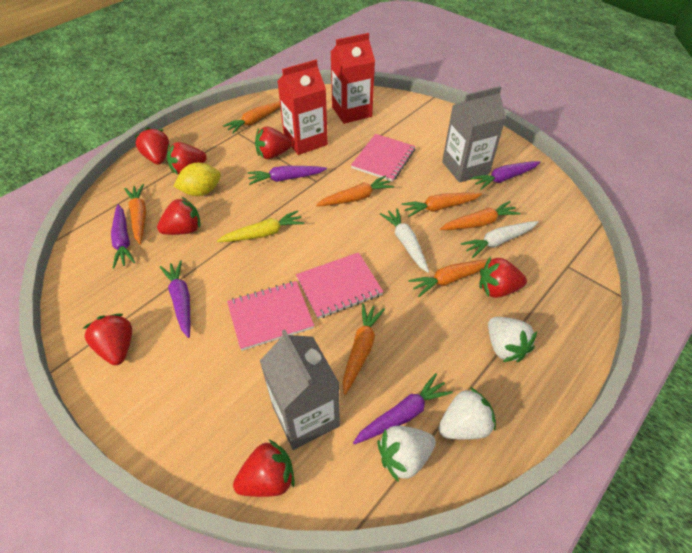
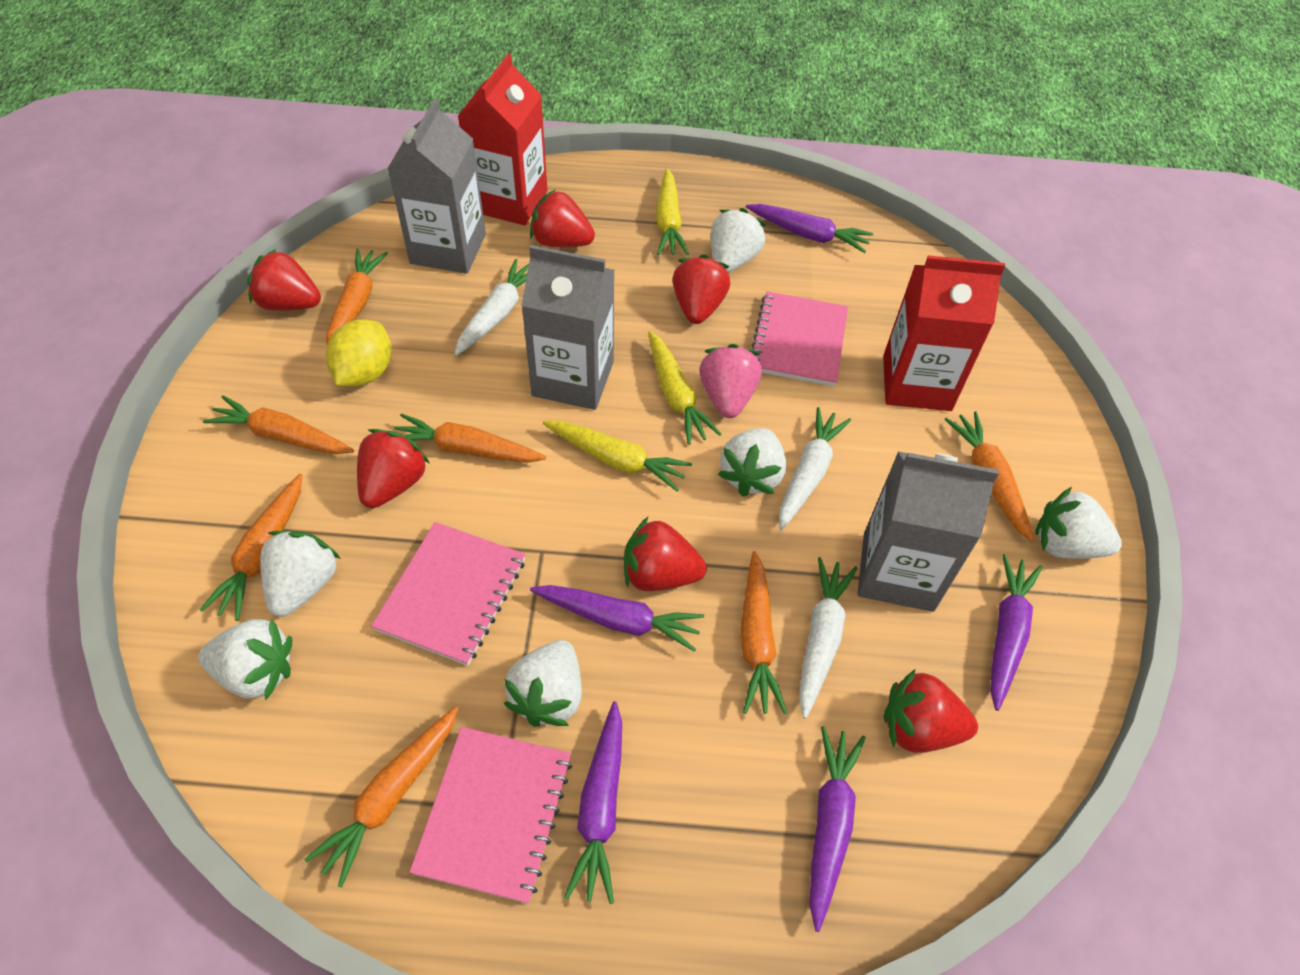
grey carton: [260,330,340,450] [442,86,506,183] = 2 -> [387,99,486,274] [521,245,614,410] [858,451,999,612] = 3
pink strawberry: none = 0 -> [699,344,762,418] = 1
red strawberry: [82,314,132,365] [135,127,169,164] [157,197,200,235] [167,142,207,175] [233,440,295,497] [255,127,292,159] [479,256,527,298] = 7 -> [247,249,321,311] [357,429,430,508] [530,189,595,247] [624,517,707,591] [672,254,730,324] [883,669,978,753] = 6
white carrot: [380,208,429,273] [461,221,538,258] = 2 -> [454,259,529,356] [779,407,851,530] [799,557,858,719] = 3
white strawberry: [377,426,436,482] [438,387,496,440] [488,317,537,362] = 3 -> [199,619,292,700] [260,531,341,617] [504,640,582,727] [711,208,766,272] [718,428,786,497] [1035,487,1122,559] = 6
yellow carrot: [217,210,304,242] = 1 -> [543,421,692,492] [648,331,721,445] [656,168,689,255] = 3

